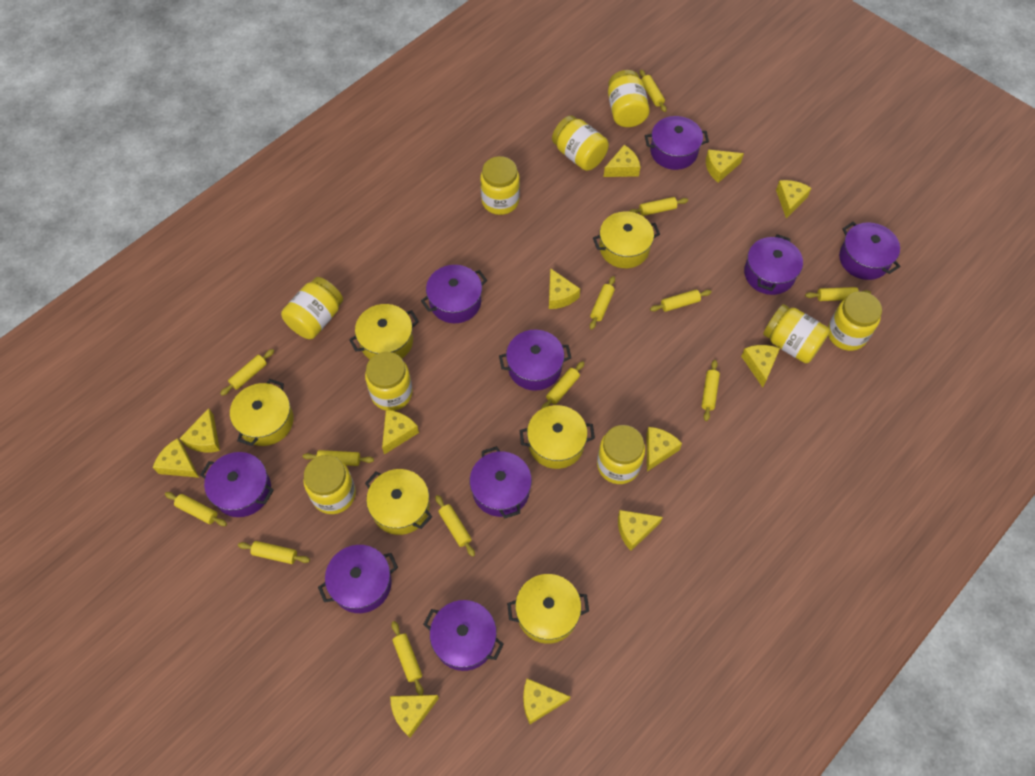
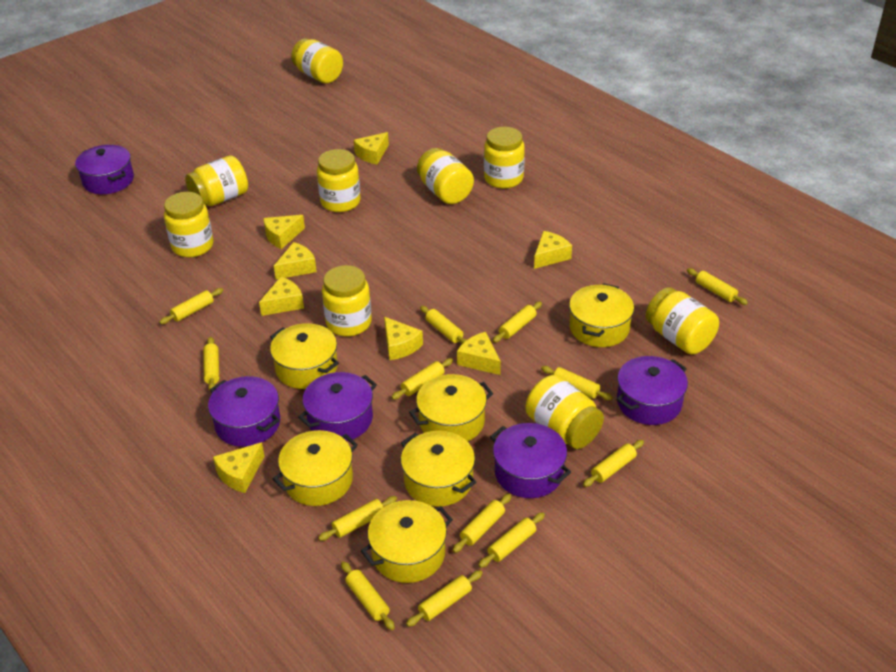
purple pot: [200,452,274,517] [318,545,398,613] [421,265,487,323] [423,600,504,671] [470,446,532,518] [499,330,571,391] [645,116,709,170] [744,234,803,295] [839,222,900,280] = 9 -> [75,145,134,194] [208,376,280,447] [298,372,377,441] [490,423,571,498] [616,356,688,425] = 5
yellow cheese: [153,438,199,478] [180,408,220,452] [382,410,419,455] [390,695,439,737] [523,678,570,724] [549,268,580,309] [604,145,641,177] [618,510,663,551] [646,427,682,472] [706,149,744,183] [741,345,780,387] [776,180,811,218] = 12 -> [213,442,264,493] [259,277,304,316] [263,215,305,249] [274,242,317,279] [354,132,389,164] [384,317,423,360] [457,332,501,375] [534,231,572,269] = 8

